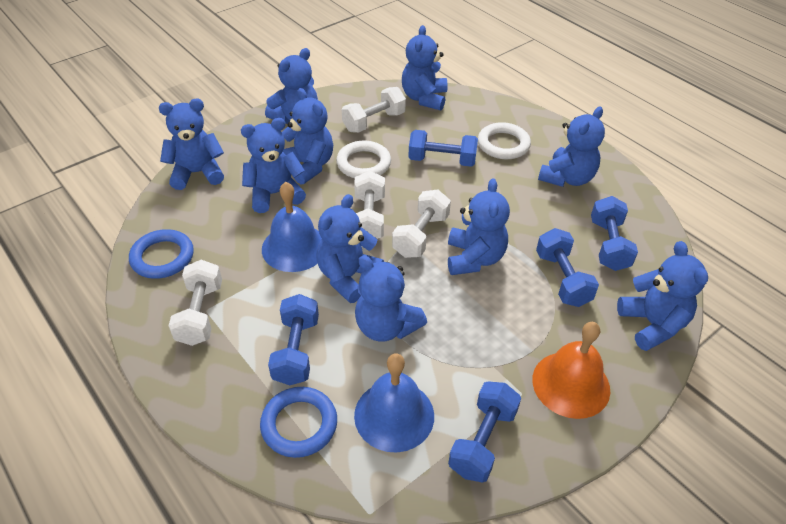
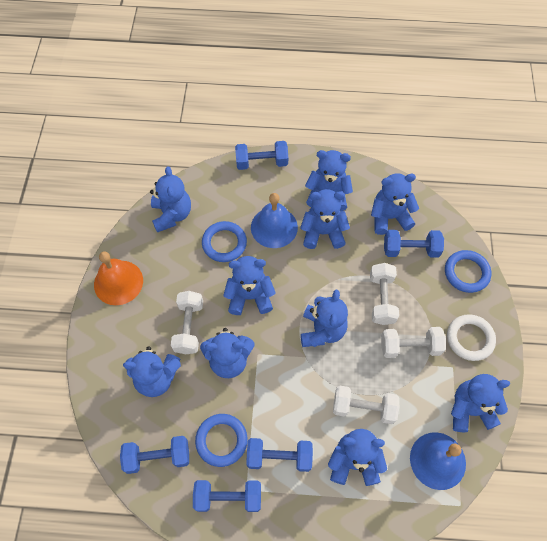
blue ring: [129,229,194,279] [260,387,337,458] = 2 -> [195,414,247,467] [202,221,247,262] [445,250,491,293] = 3
white ring: [336,141,391,178] [478,122,531,159] = 2 -> [447,314,496,361] = 1

